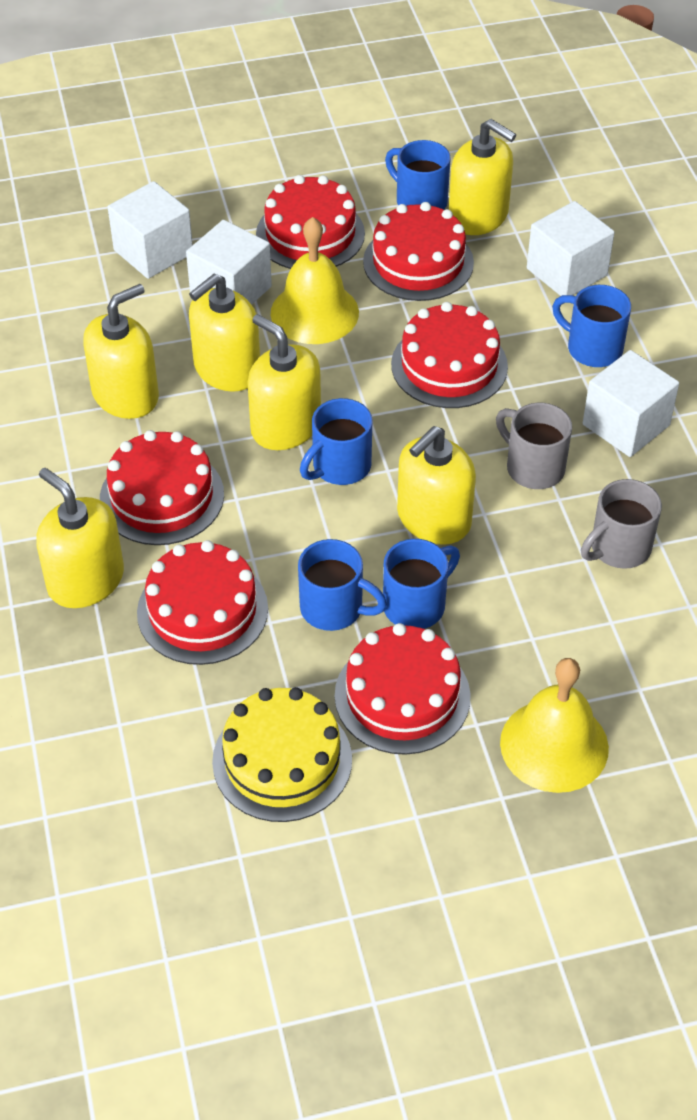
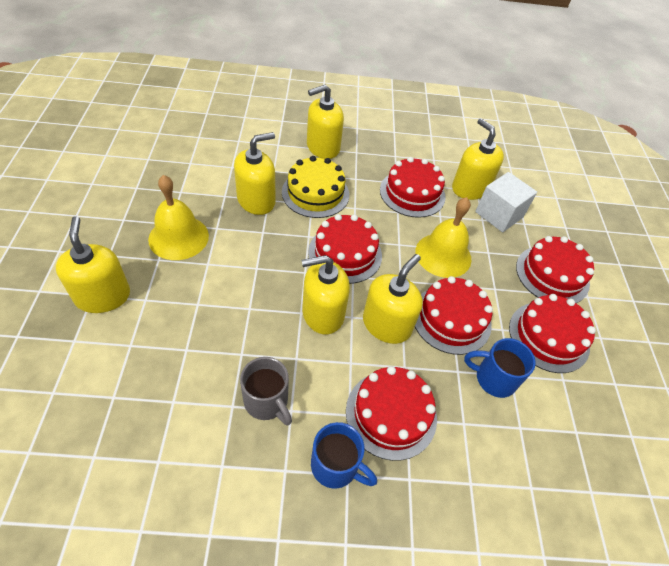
blue mug: [298,539,387,631] [300,398,372,485] [383,539,460,629] [385,140,451,209] [552,285,631,367] = 5 -> [311,422,377,489] [464,338,536,398] = 2
grey mug: [496,403,572,489] [581,479,662,569] = 2 -> [240,357,292,425] = 1
white cube: [108,181,193,279] [186,220,272,305] [527,201,615,296] [583,350,679,457] = 4 -> [475,172,537,232] = 1

